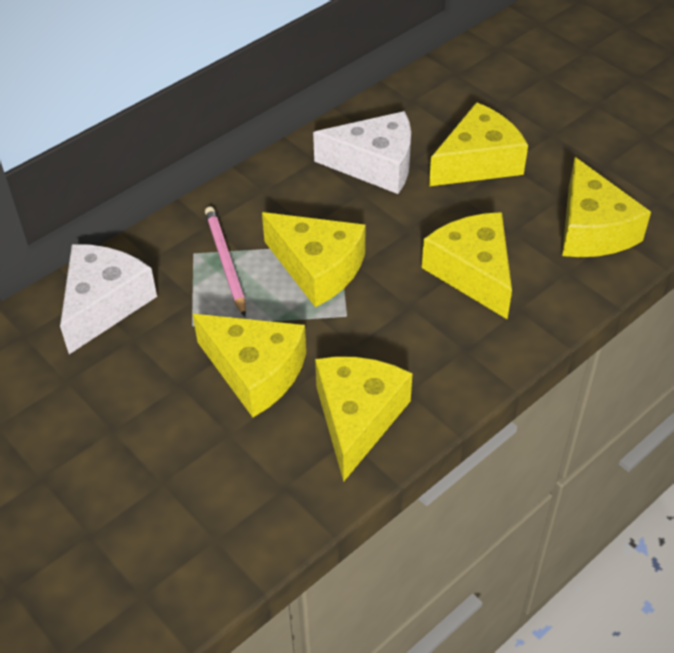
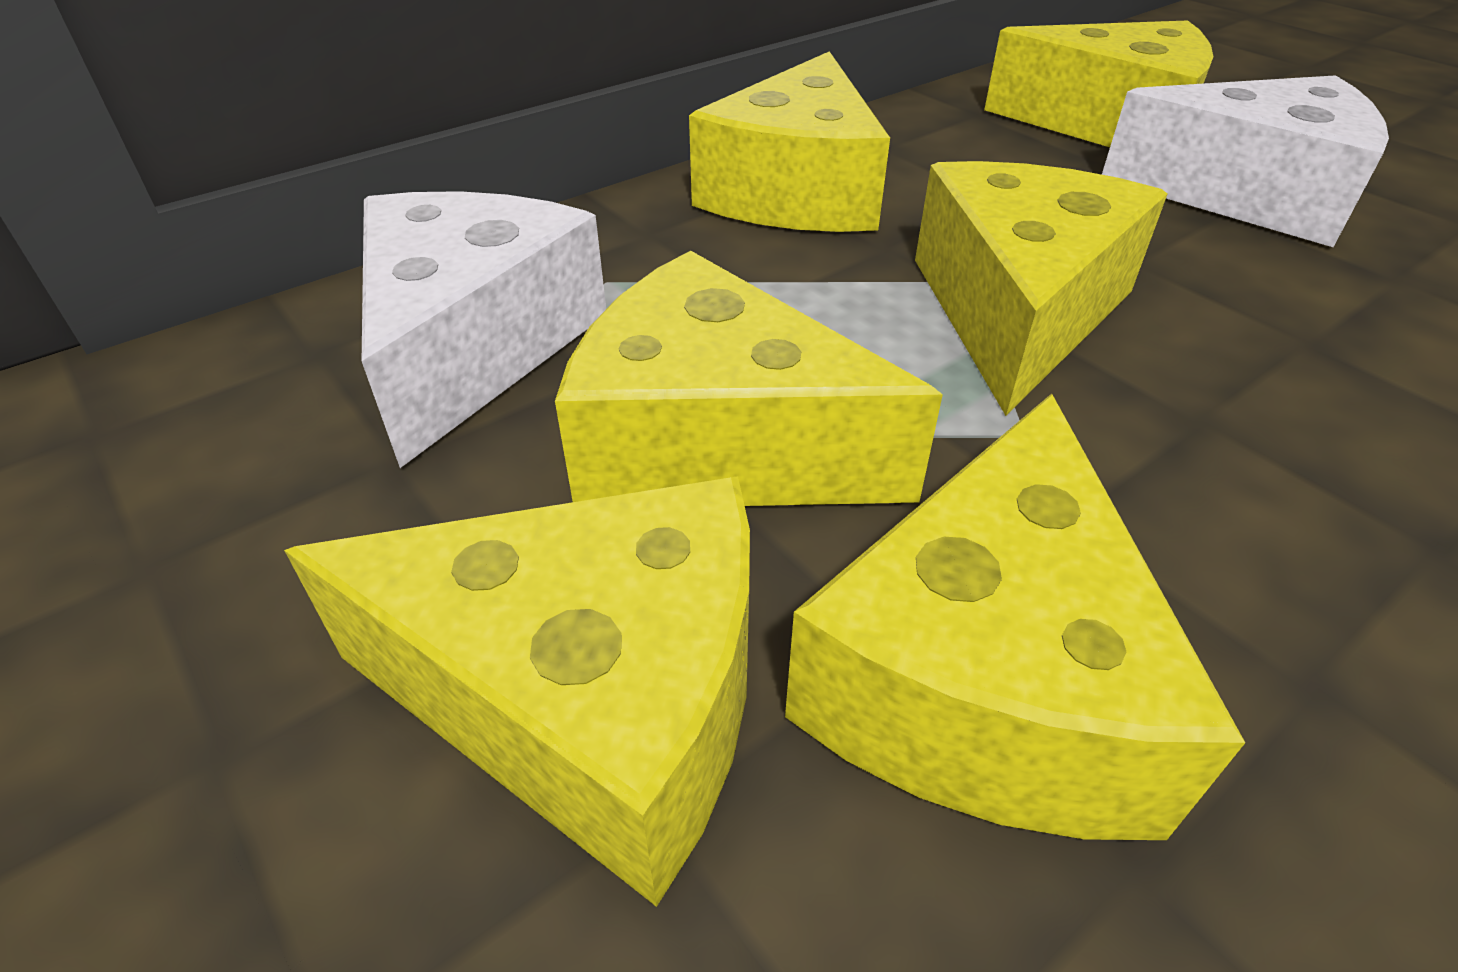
pink pencil: [205,207,246,317] = 1 -> none = 0

